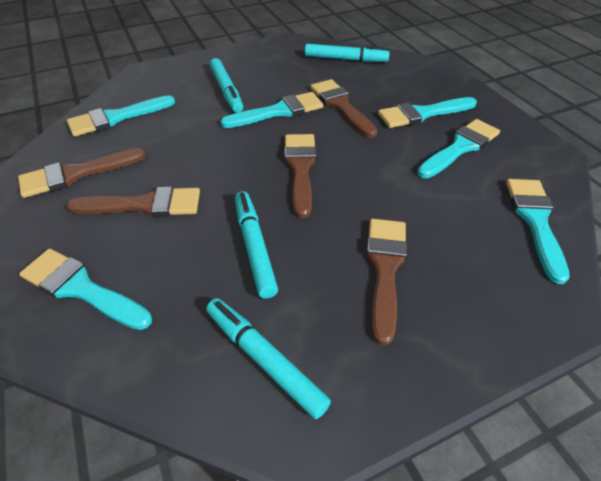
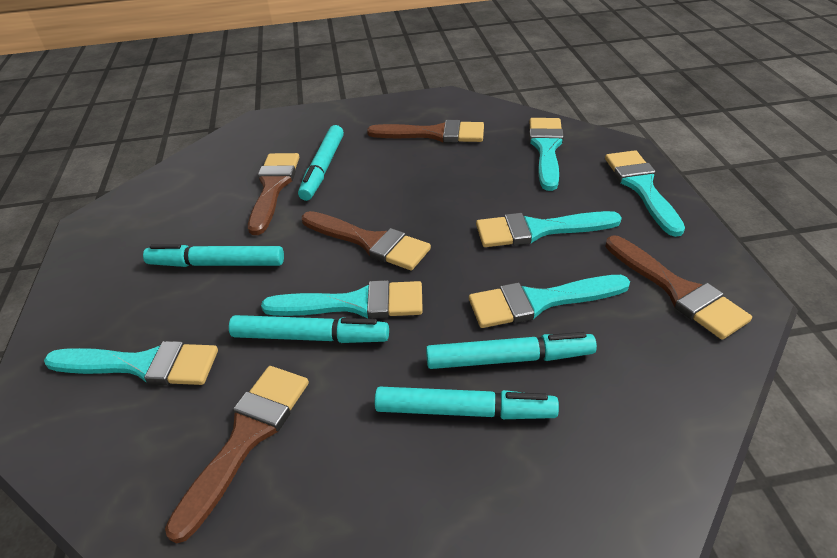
turquoise marker: [206,298,331,419] [210,58,243,113] [235,191,278,299] [305,44,390,62] = 4 -> [143,244,284,267] [229,315,389,343] [298,125,344,201] [375,387,559,419] [426,332,597,369] = 5

